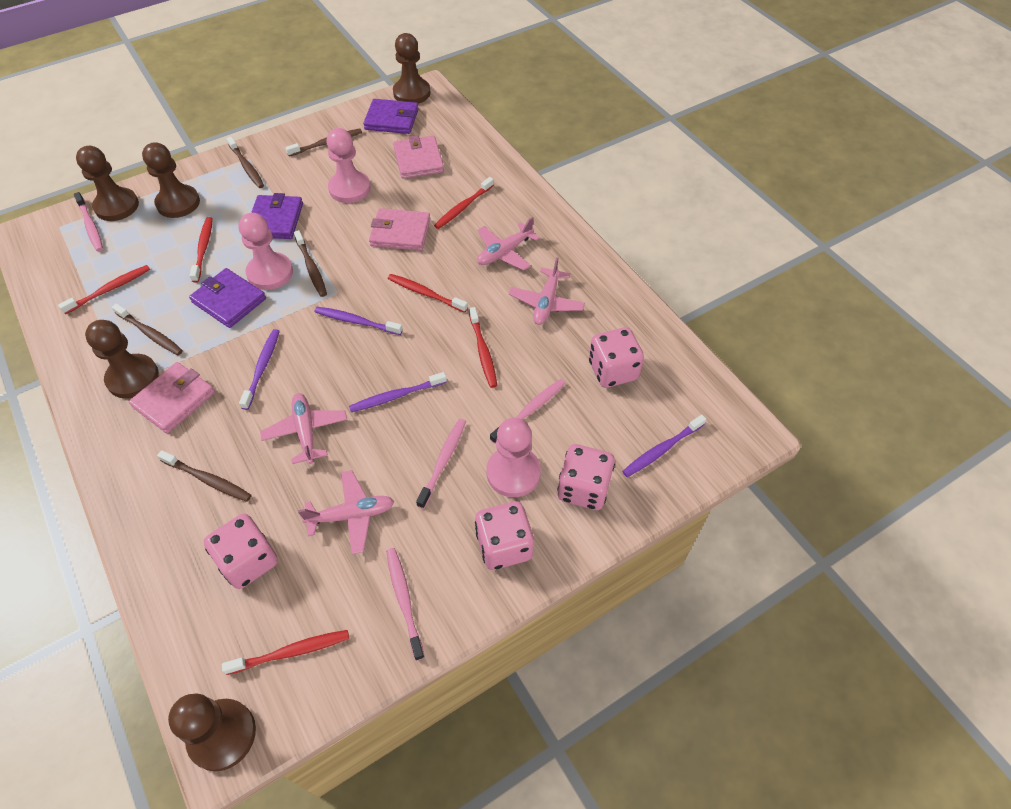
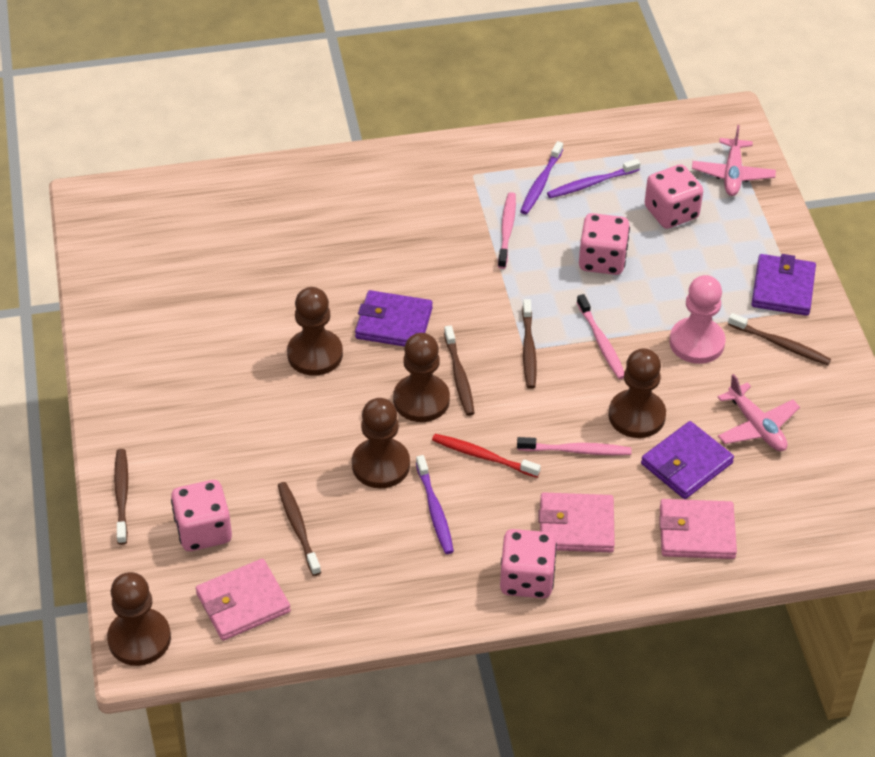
pink pawn: [239,213,293,290] [326,128,371,203] [487,418,541,497] = 3 -> [669,275,726,364] = 1
pink plane: [260,393,347,464] [298,470,394,554] [477,217,540,271] [509,257,585,325] = 4 -> [692,125,776,196] [717,374,800,451] = 2
pink toothbrush: [74,192,103,251] [386,548,425,661] [416,419,466,509] [490,379,566,444] = 4 -> [498,192,516,269] [517,437,631,455] [577,294,624,379] = 3
purple toothbrush: [239,329,280,410] [314,307,403,335] [349,372,447,412] [622,414,706,477] = 4 -> [416,455,454,554] [520,141,563,214] [547,159,640,198] = 3
red toothbrush: [58,265,150,314] [190,217,213,283] [222,630,349,675] [388,274,468,313] [434,177,494,229] [469,307,497,388] = 6 -> [432,434,541,478] = 1

